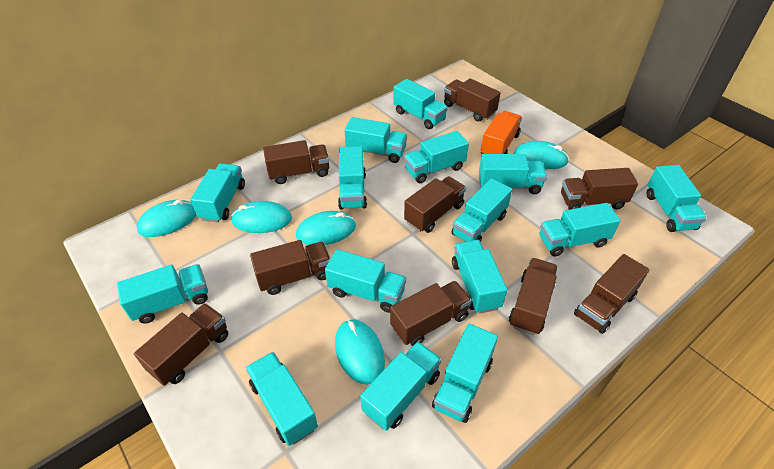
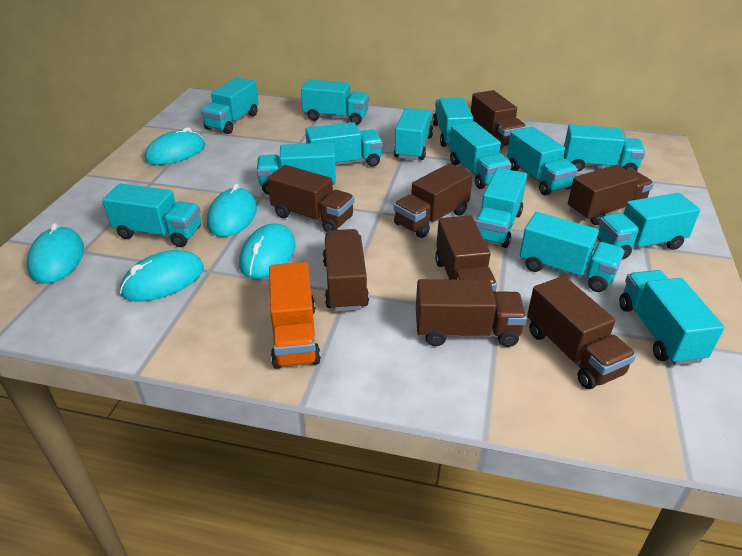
brown truck: [134,303,228,386] [250,240,330,295] [263,140,329,184] [390,281,472,346] [404,176,466,233] [444,78,501,121] [509,258,558,335] [561,168,638,210] [574,254,649,334] = 9 -> [267,165,354,232] [323,229,369,311] [394,163,473,238] [416,279,527,347] [435,215,497,293] [471,90,527,149] [527,276,636,389] [568,165,654,225] = 8
turquoise truck: [117,264,208,324] [190,163,245,223] [246,352,318,446] [325,249,406,313] [338,146,367,209] [344,117,407,163] [360,341,442,431] [393,79,448,129] [404,131,469,183] [432,324,498,423] [451,178,512,242] [452,240,507,314] [479,154,547,194] [539,203,620,257] [647,165,707,232] = 15 -> [102,184,201,247] [201,77,259,134] [257,142,336,194] [301,79,369,125] [305,122,383,167] [394,108,433,160] [433,98,473,147] [449,121,512,189] [475,168,527,248] [507,126,578,195] [520,212,625,292] [564,124,645,172] [597,193,700,260] [619,270,724,365] = 14

